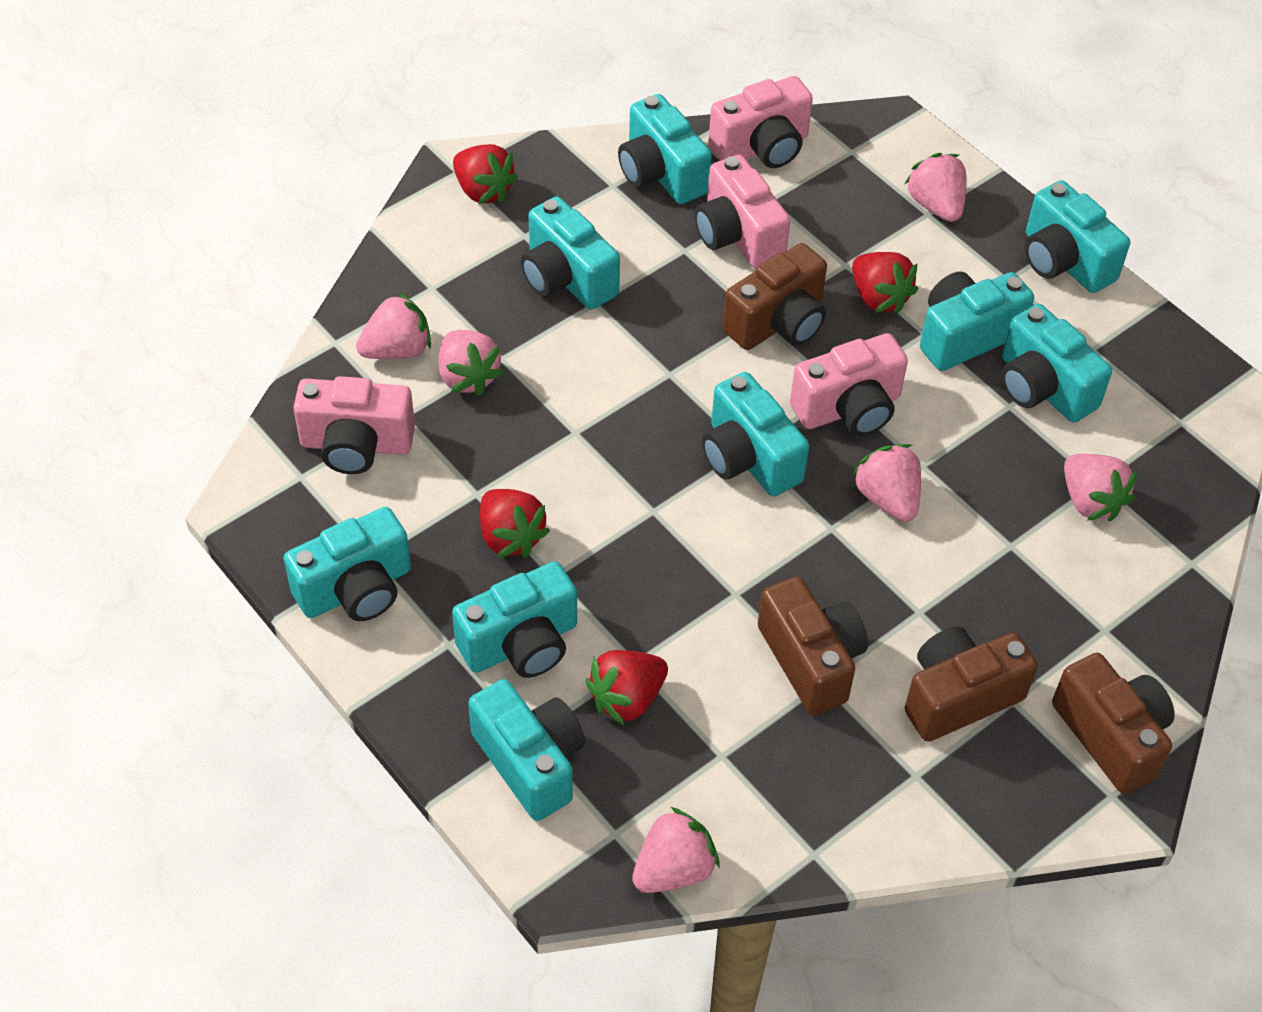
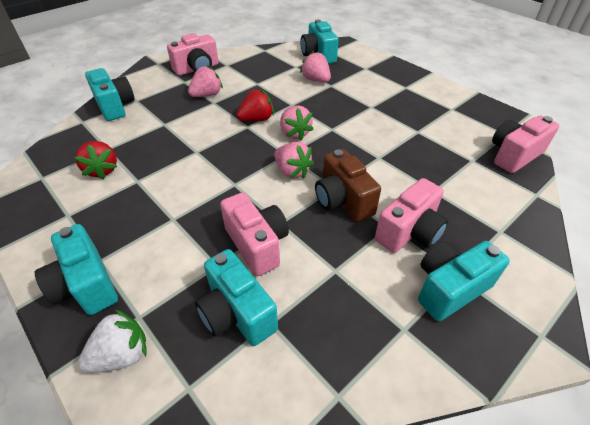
brown camera: [723,243,827,350] [758,577,868,715] [905,627,1038,742] [1052,653,1175,794] = 4 -> [315,149,381,222] = 1
pink strawberry: [356,292,431,359] [439,330,504,396] [632,807,720,893] [852,444,921,522] [905,153,967,222] [1064,454,1137,522] = 6 -> [188,65,223,97] [274,142,314,179] [280,105,313,141] [300,51,331,82] = 4
red strawberry: [453,144,518,204] [480,489,550,558] [586,650,668,725] [852,252,918,314] = 4 -> [74,141,117,179] [237,89,274,122] = 2
turquoise camera: [284,507,411,621] [452,561,577,678] [468,679,585,821] [521,196,620,310] [618,94,712,204] [702,372,809,496] [920,271,1034,371] [1001,304,1112,423] [1025,180,1130,293] = 9 -> [35,224,118,315] [85,68,134,121] [195,249,278,346] [300,19,339,64] [418,241,510,321] = 5
white strawberry: none = 0 -> [78,309,147,373] = 1

